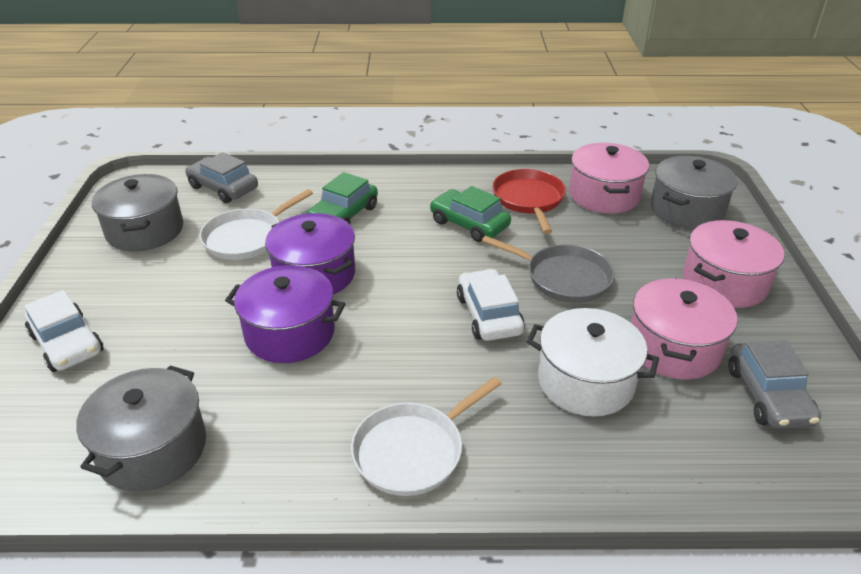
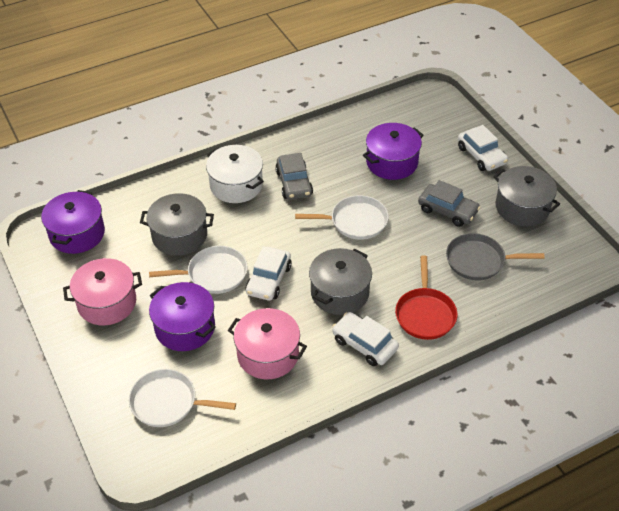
green car: [306,172,378,224] [430,186,511,242] = 2 -> none = 0
pink pot: [569,143,649,214] [631,278,737,380] [683,220,784,308] = 3 -> [63,258,142,325] [228,308,307,379] = 2
purple pot: [225,265,345,363] [265,213,355,295] = 2 -> [41,190,105,254] [149,282,216,351] [363,123,424,180] = 3
white car: [24,290,104,372] [457,269,525,341] = 2 -> [245,246,292,301] [332,312,399,366] [458,125,508,171] = 3
white pan: [200,189,313,260] [351,377,502,496] = 2 -> [129,369,236,427] [149,246,247,294] [295,195,389,240] = 3

